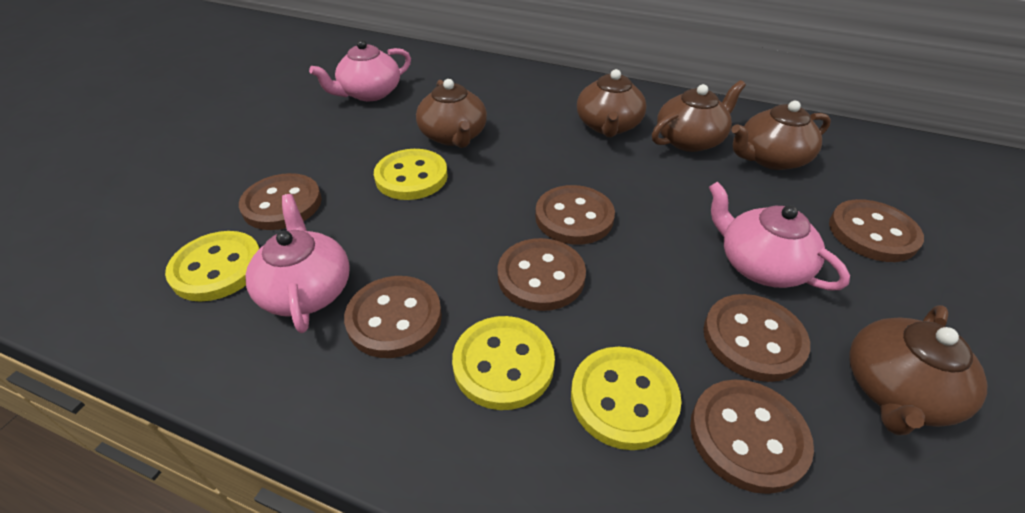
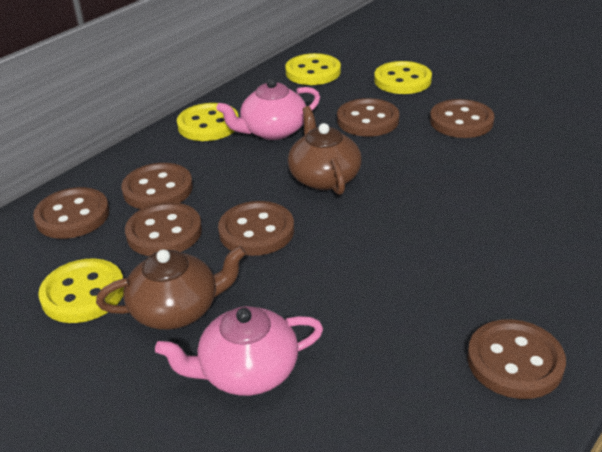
brown teapot: [416,79,487,148] [577,69,647,137] [652,80,746,152] [731,101,831,170] [849,305,987,435] = 5 -> [96,246,246,330] [288,106,362,195] = 2
pink teapot: [245,194,349,333] [309,40,411,101] [708,182,850,291] = 3 -> [155,306,323,396] [216,78,320,140] = 2

